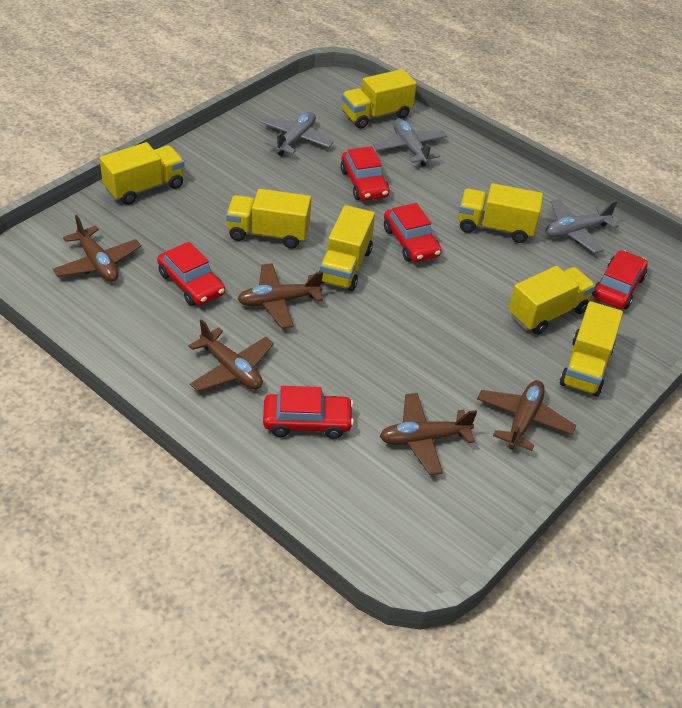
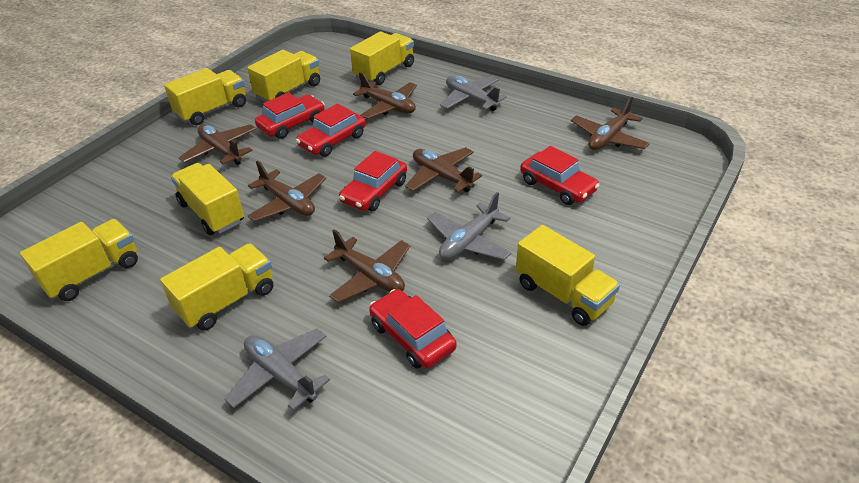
brown plane: [53,215,141,282] [188,319,274,392] [237,263,323,329] [380,393,477,475] [477,380,576,451] = 5 -> [179,124,256,165] [248,161,326,222] [324,230,410,303] [353,72,417,119] [405,147,482,192] [571,97,650,150] = 6

